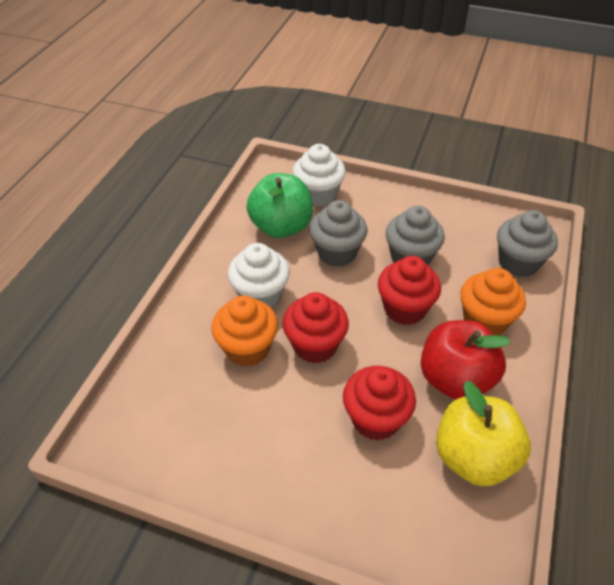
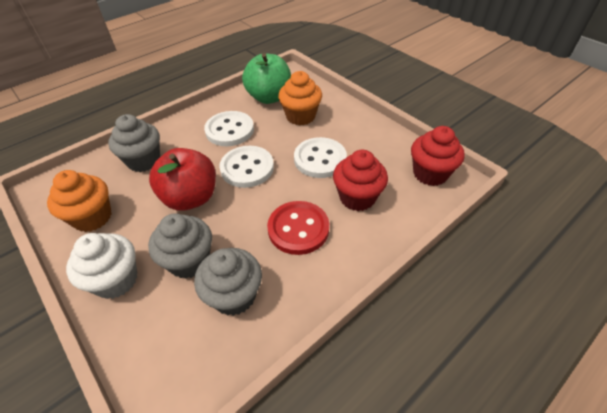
red button: none = 0 -> [267,201,329,255] = 1
red cupcake: [282,292,349,363] [343,366,416,441] [378,256,441,325] = 3 -> [333,150,388,211] [411,126,465,186] = 2
white button: none = 0 -> [204,111,254,146] [219,146,274,188] [294,137,347,178] = 3
white cupcake: [228,243,290,308] [293,144,346,207] = 2 -> [66,233,137,299] = 1
yellow apple: [436,381,531,486] = 1 -> none = 0

